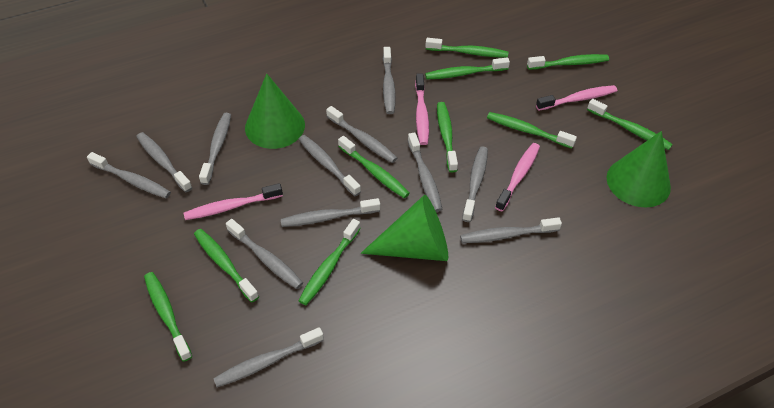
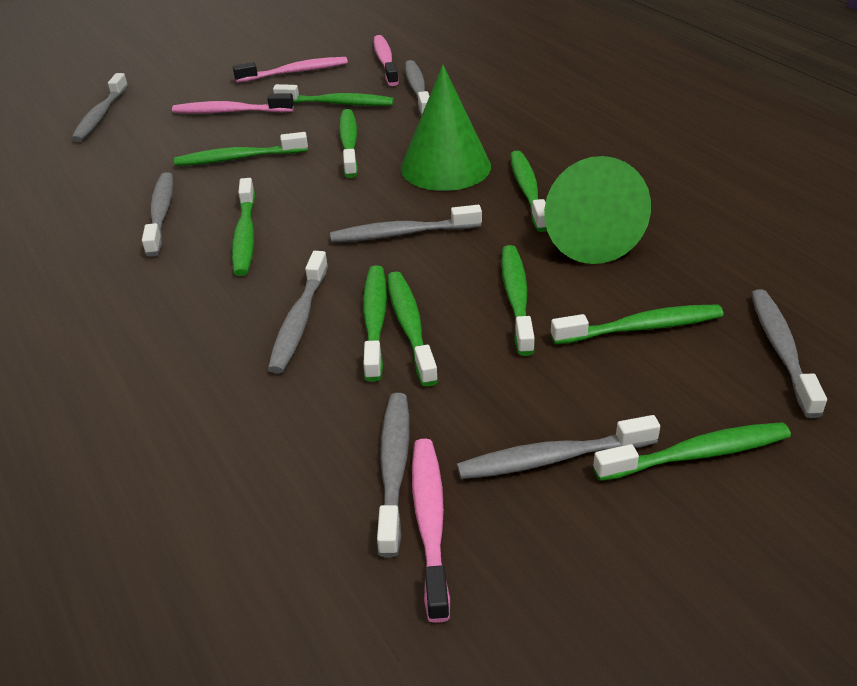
green cone: [245,74,305,149] [361,195,448,261] [606,131,671,207] = 3 -> [401,65,491,191] [544,156,651,264] = 2
grey toothbrush: [87,152,171,198] [136,132,193,192] [199,113,231,185] [213,327,324,387] [226,219,303,289] [281,198,380,227] [299,135,361,196] [326,106,397,163] [383,47,396,114] [408,132,442,212] [460,217,562,243] [462,146,488,222] = 12 -> [71,73,128,142] [142,172,173,257] [268,251,328,374] [330,205,482,242] [377,393,410,557] [405,60,429,115] [457,415,660,479] [751,289,827,418] = 8

